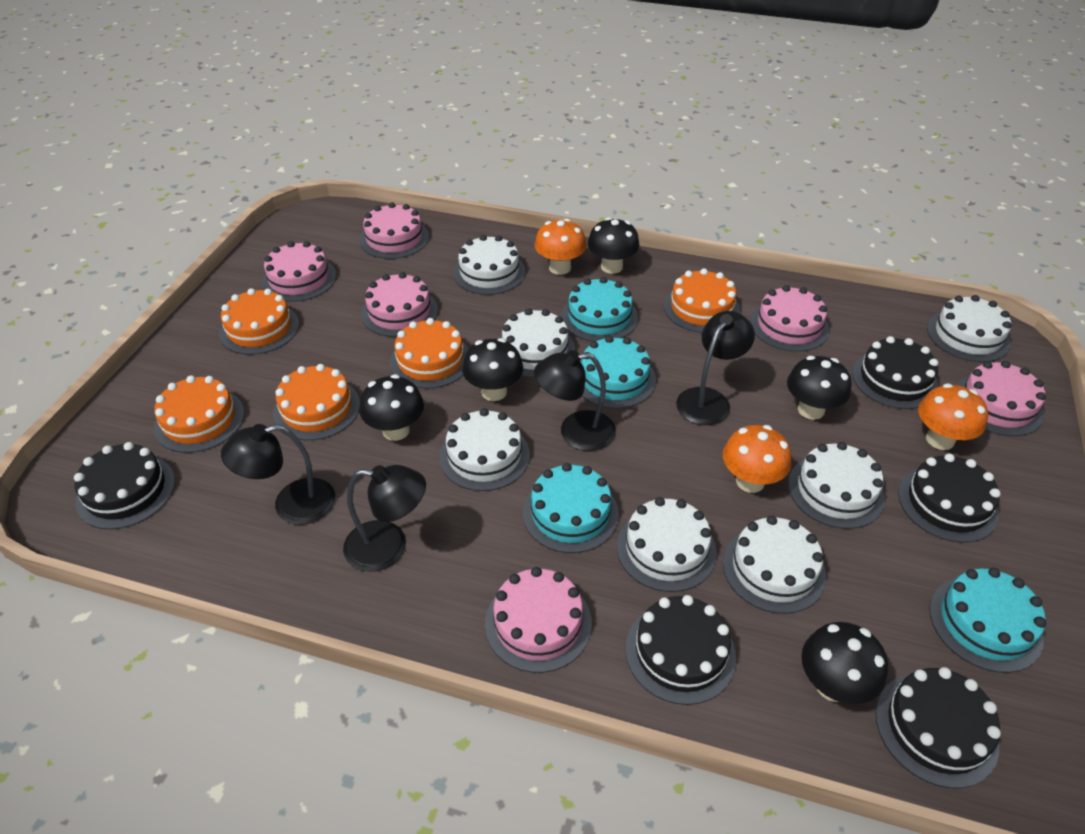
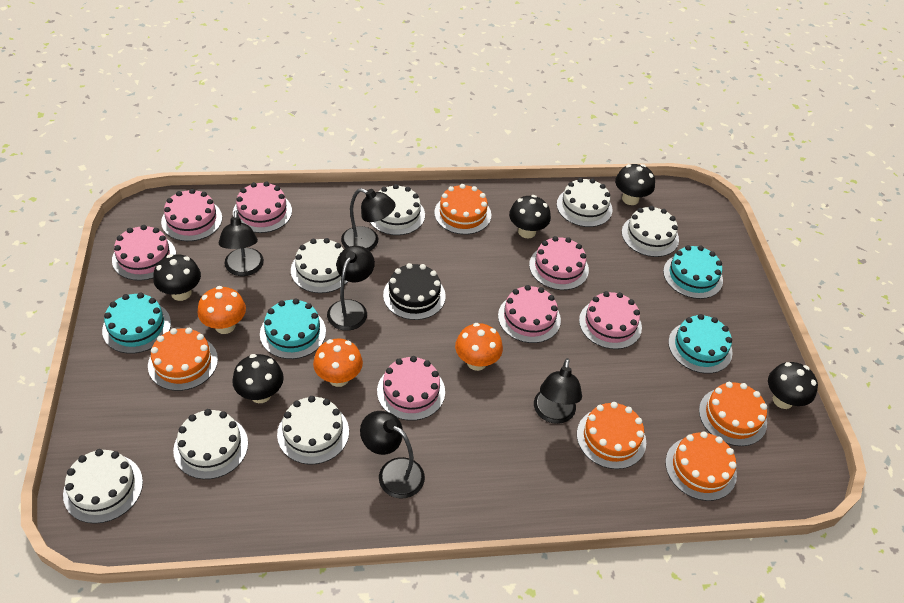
black cake: [74,442,175,529] [626,595,736,705] [852,336,939,409] [875,667,1001,788] [898,453,1001,543] = 5 -> [383,263,446,320] = 1
black lamp: [221,424,335,525] [343,465,426,572] [534,350,616,451] [676,311,755,425] = 4 -> [219,211,264,276] [327,246,375,331] [341,188,396,251] [360,411,425,498] [534,358,582,424] = 5
pink cake: [262,241,336,302] [360,202,429,259] [361,272,438,337] [485,567,592,673] [750,285,829,352] [956,361,1046,436] = 6 -> [112,225,176,281] [161,189,222,241] [233,182,292,233] [377,356,445,421] [498,285,561,343] [529,236,589,290] [579,291,642,349] = 7

